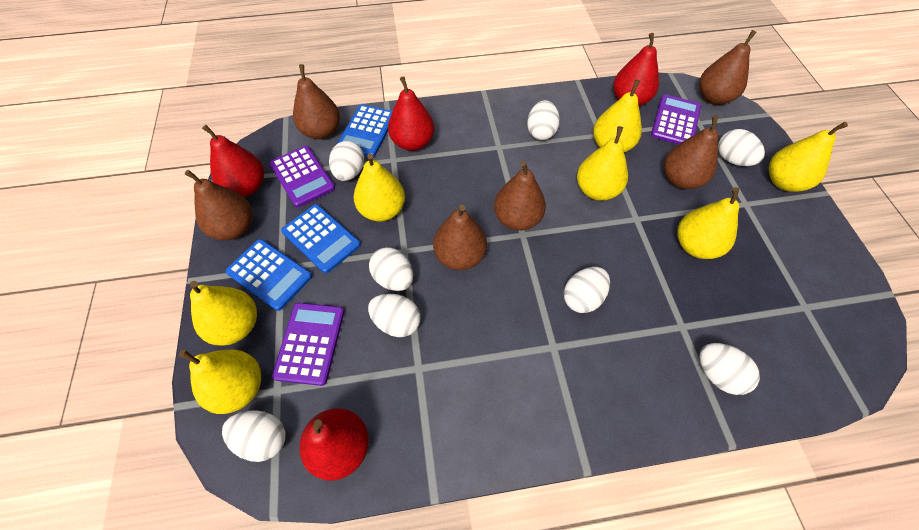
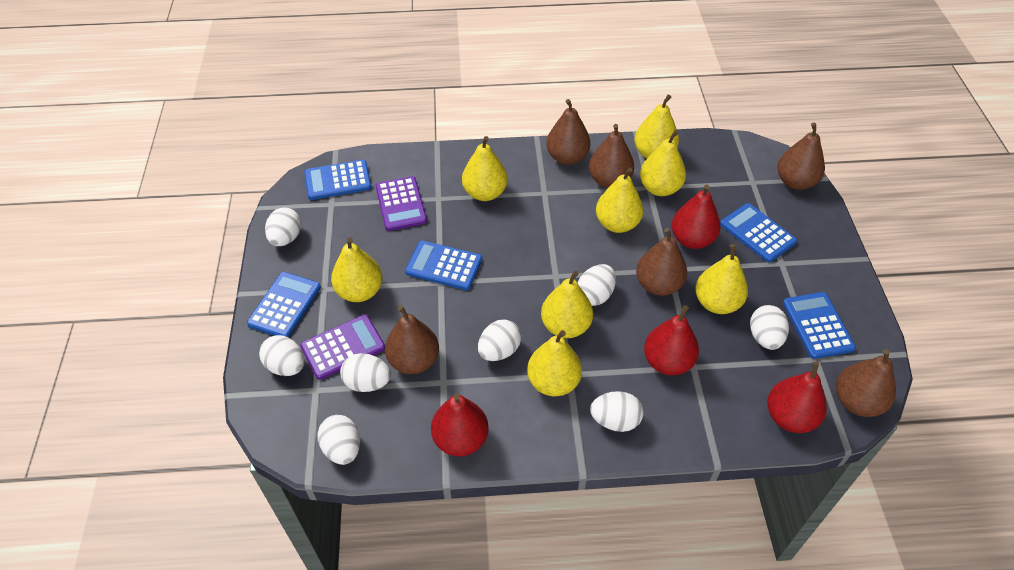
blue calculator: [226,239,312,311] [281,204,361,273] [336,104,393,157] = 3 -> [247,272,321,337] [304,160,371,200] [405,240,482,290] [720,203,797,262] [783,292,856,359] = 5
purple calculator: [269,146,335,207] [272,303,344,386] [651,94,701,144] = 3 -> [300,314,385,380] [375,176,427,231] = 2
yellow pear: [179,349,261,414] [190,281,257,346] [354,154,405,222] [577,126,628,201] [593,79,642,152] [677,187,739,259] [769,122,848,192] = 7 -> [331,237,382,302] [462,136,508,201] [527,330,582,396] [541,271,593,338] [596,167,643,233] [635,95,679,159] [640,130,686,196] [695,244,748,314] = 8

